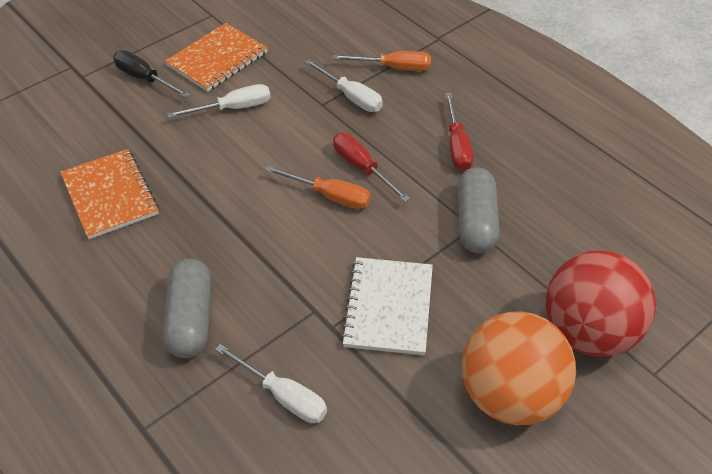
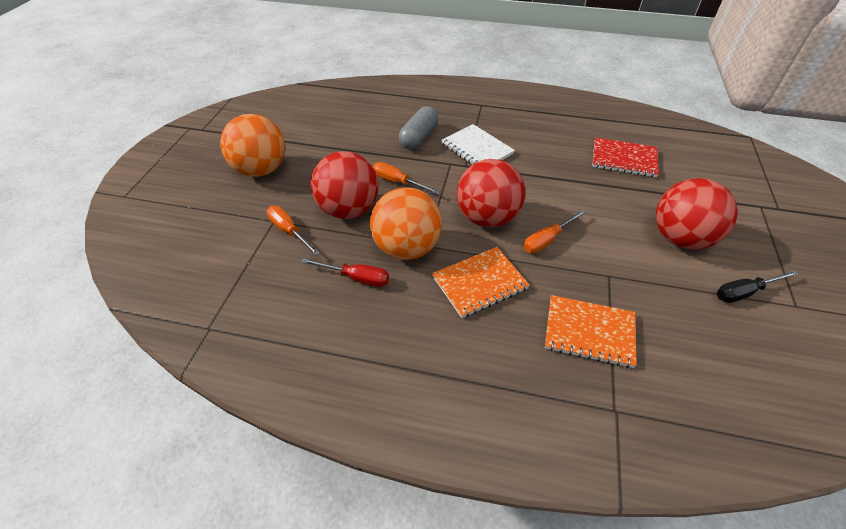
grey capsule: [163,259,211,358] [457,168,500,254] = 2 -> [399,106,438,149] = 1
orange ball: [462,311,576,425] = 1 -> [220,114,285,177] [370,187,442,260] = 2
orange screwdriver: [265,166,371,209] [333,51,431,71] = 2 -> [267,206,320,256] [373,162,440,194] [524,210,586,253] = 3
red ball: [546,250,656,357] = 1 -> [311,151,379,219] [457,159,526,227] [656,178,738,250] = 3
red notebook: none = 0 -> [592,137,659,177] = 1
red screwdriver: [333,133,410,202] [445,93,473,171] = 2 -> [301,258,389,287] = 1
white screwdriver: [168,84,271,118] [215,344,327,423] [305,59,383,112] = 3 -> none = 0

